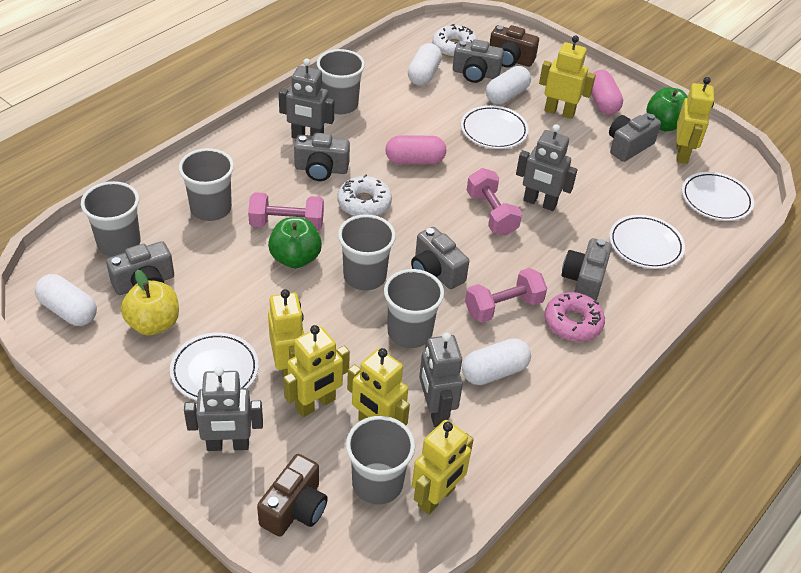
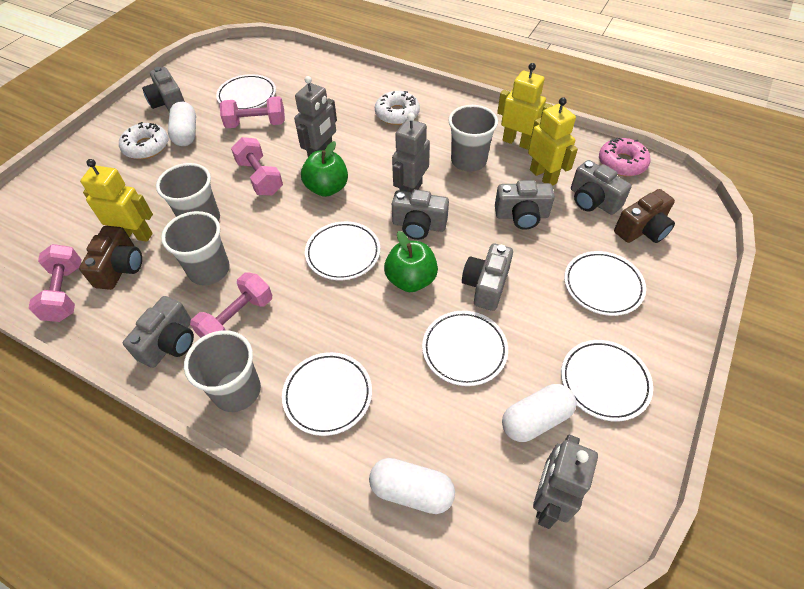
grey cup: [81,181,141,257] [178,148,234,221] [317,49,365,114] [338,214,396,290] [346,416,415,504] [384,269,444,348] = 6 -> [156,163,220,222] [161,211,230,285] [184,330,261,412] [448,105,498,172] = 4
grey robot: [184,366,263,451] [279,59,334,139] [419,332,463,427] [516,124,577,211] = 4 -> [294,76,337,157] [392,113,430,192] [533,435,598,529] = 3
pink capsule: [385,136,446,164] [591,70,623,115] = 2 -> none = 0
pink dumbbell: [248,192,324,231] [465,268,547,323] [467,168,522,235] = 3 -> [29,244,81,322] [190,272,272,338] [220,96,285,128] [231,137,283,196] = 4
white capsule: [35,274,97,326] [408,43,442,86] [462,338,531,385] [486,66,531,105] = 4 -> [168,102,196,146] [369,458,455,514] [502,384,576,442] = 3
white plate: [170,332,259,401] [461,105,529,149] [609,215,685,269] [682,172,754,221] = 4 -> [216,74,276,109] [282,352,372,436] [305,221,380,280] [422,311,508,386] [561,340,653,421] [564,251,646,316] = 6
yellow apple: [121,270,179,335] = 1 -> none = 0
yellow robot: [268,289,304,377] [283,325,350,417] [347,348,410,425] [412,420,474,515] [539,36,596,119] [677,77,714,164] = 6 -> [80,159,153,242] [497,63,553,150] [528,97,578,186] = 3

